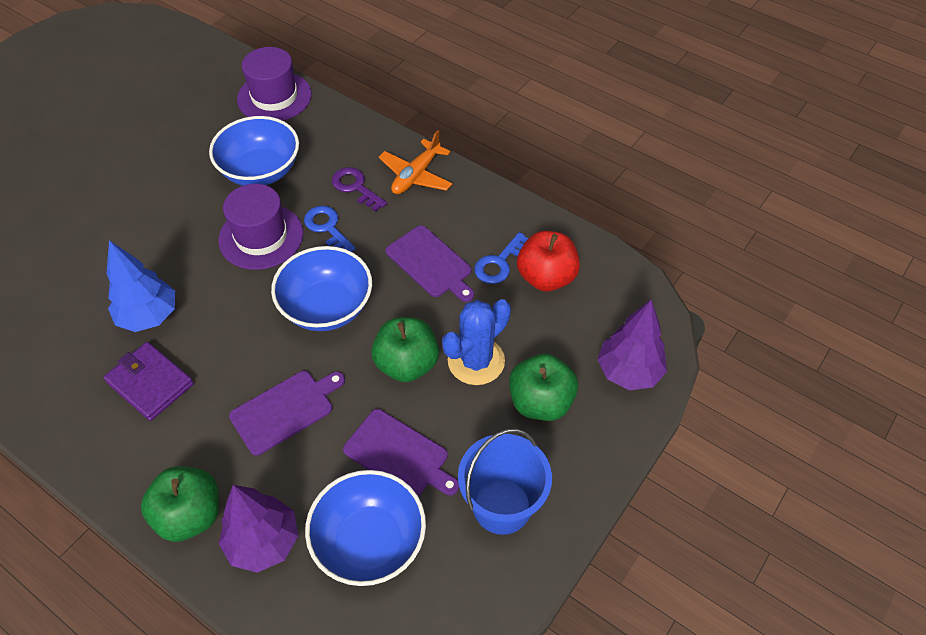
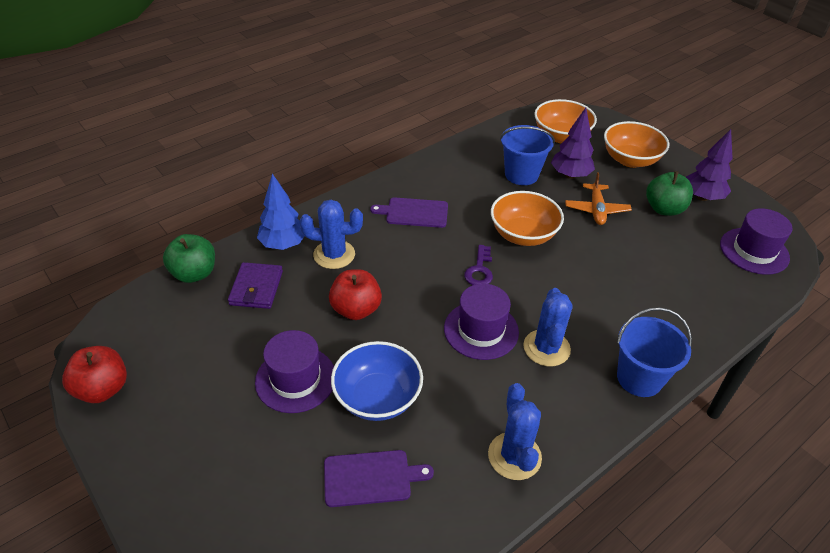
blue bowl: [209,116,299,186] [271,246,372,331] [305,470,426,586] = 3 -> [331,341,423,421] = 1
blue bucket: [458,428,552,535] = 1 -> [500,125,555,185] [617,307,692,397] = 2
blue cactus: [442,299,511,385] = 1 -> [300,200,363,269] [488,383,542,480] [523,288,572,366] = 3
blue key: [304,206,356,252] [474,232,529,284] = 2 -> none = 0
green apple: [141,466,219,542] [371,317,439,382] [509,353,578,421] = 3 -> [163,234,215,283] [646,171,693,216] = 2
orange bowl: none = 0 -> [491,191,564,246] [534,99,597,143] [604,121,669,168] = 3
purple cutting board: [229,371,345,456] [343,409,459,496] [386,225,474,302] = 3 -> [324,450,434,507] [370,198,448,228] = 2
purple hat: [218,184,303,270] [237,47,312,121] = 2 -> [255,330,334,413] [444,284,519,360] [720,208,793,275] = 3
red apple: [517,231,580,291] = 1 -> [62,346,127,403] [329,269,382,320] = 2

